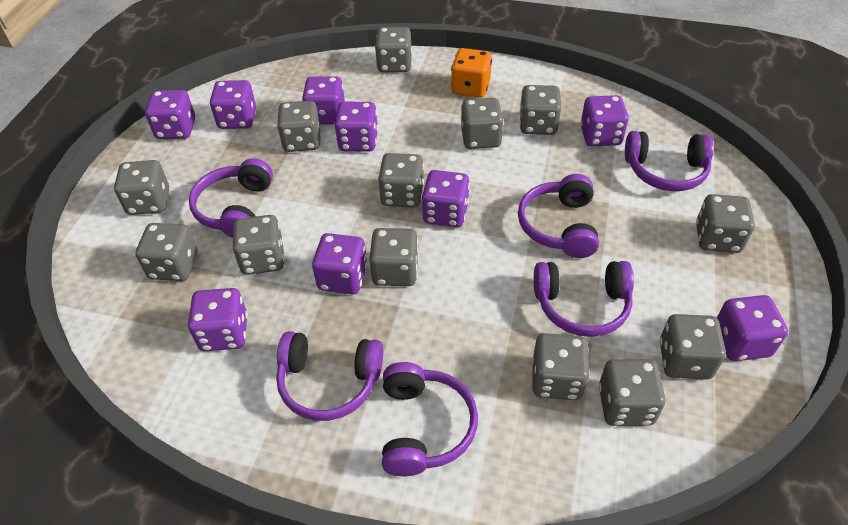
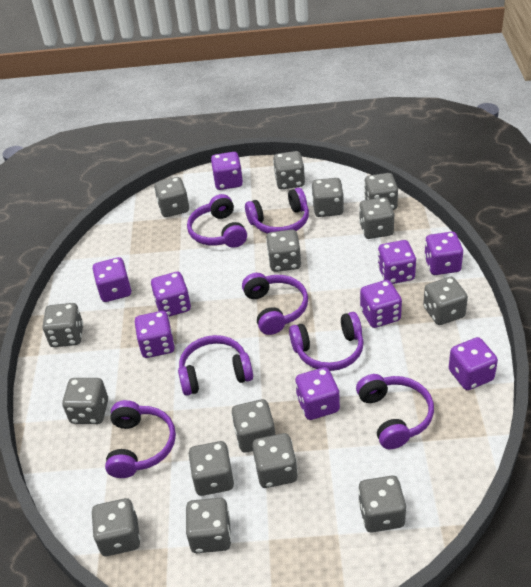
grey dice: [114,160,169,215] [135,223,198,281] [232,215,284,275] [277,101,320,152] [369,228,419,286] [375,27,412,73] [378,153,424,207] [461,98,504,149] [520,85,561,135] [532,333,590,400] [599,359,666,426] [660,314,726,379] [696,194,755,253] = 13 -> [43,303,83,347] [62,378,108,424] [91,498,140,556] [154,177,189,217] [186,498,231,553] [188,441,234,496] [231,399,276,453] [252,433,298,488] [266,230,301,272] [273,151,305,189] [312,178,344,217] [358,475,406,533] [359,197,394,239] [364,173,398,210] [423,277,468,325] = 15
orange dice: [451,48,492,98] = 1 -> none = 0
purple headphones: [189,158,273,238] [276,331,383,421] [382,362,478,476] [518,174,599,258] [534,261,634,337] [625,131,714,191] = 6 -> [105,400,176,478] [178,335,253,396] [187,194,247,248] [242,273,308,335] [245,188,309,234] [289,312,364,371] [356,374,434,449] = 7

